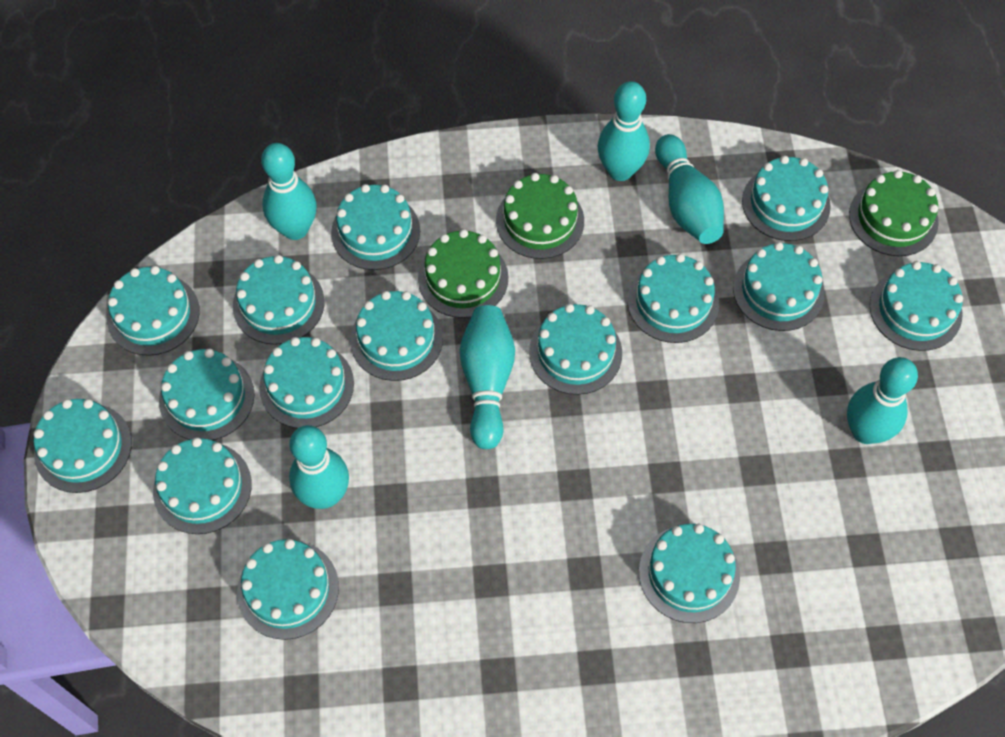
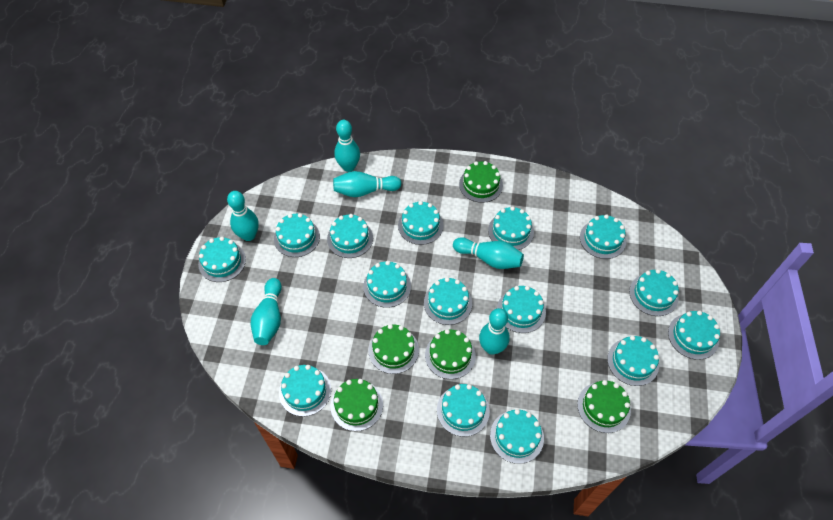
green cake: [418,229,509,318] [496,173,584,259] [849,170,939,256] = 3 -> [331,379,383,431] [369,324,419,374] [425,329,476,379] [459,161,503,203] [577,380,631,433] = 5

